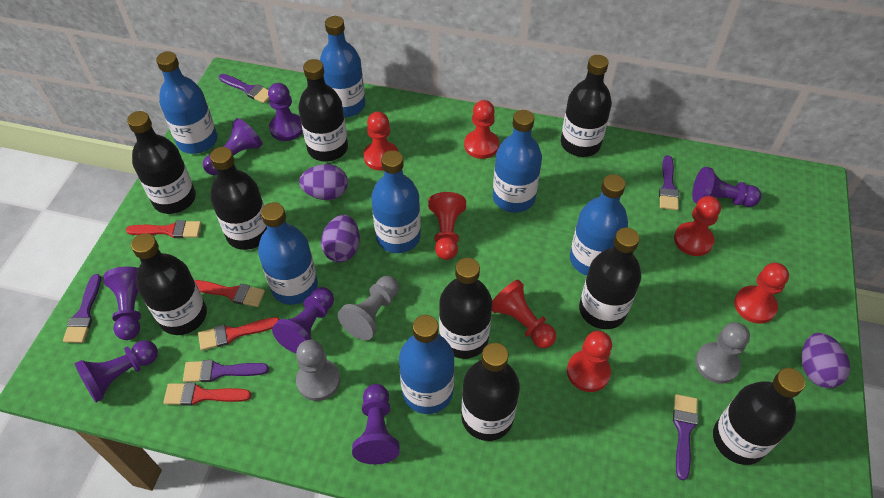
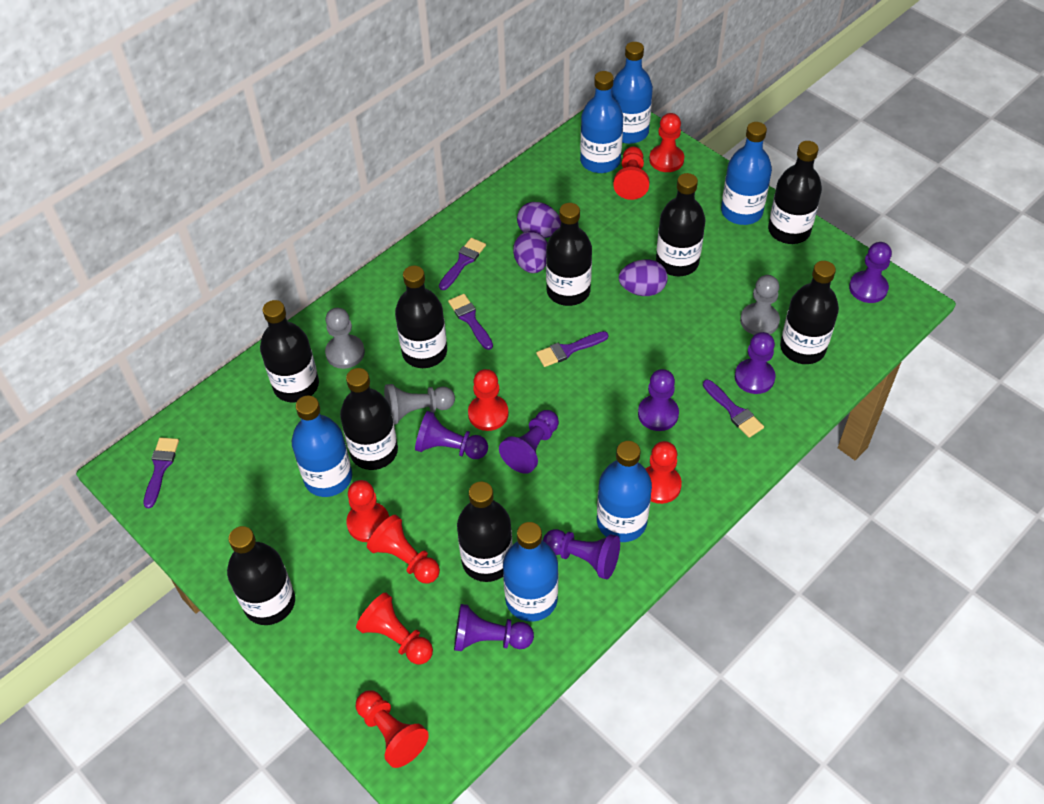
blue bottle: [156,52,217,154] [258,202,318,305] [320,16,365,117] [371,150,421,253] [399,315,454,414] [493,110,542,213] [570,174,628,276] = 7 -> [292,395,352,497] [503,522,558,622] [580,71,623,173] [597,441,652,542] [612,42,653,144] [721,122,772,225] = 6
red brush: [126,220,201,238] [163,383,251,406] [195,280,265,307] [198,317,280,351] = 4 -> none = 0
red pawn: [363,112,398,170] [428,192,466,260] [464,100,499,159] [492,279,556,348] [567,331,612,392] [674,196,721,256] [734,263,789,324] = 7 -> [346,480,389,542] [356,592,433,665] [356,690,429,768] [367,515,440,584] [468,369,509,431] [613,147,649,200] [646,441,682,504] [649,113,684,172] = 8

